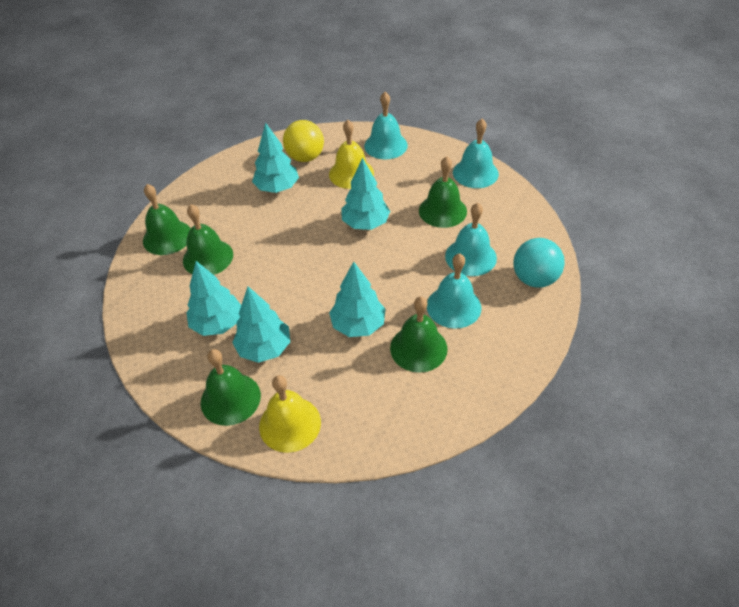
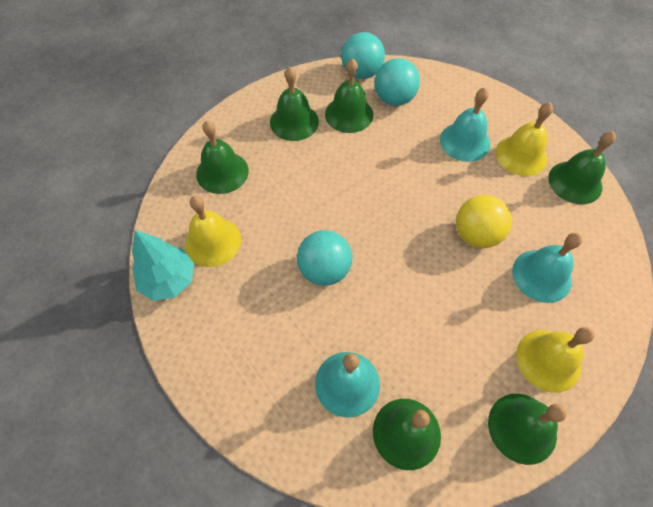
green bell: [143,184,191,255] [183,204,233,275] [201,349,261,426] [390,296,448,373] [419,156,467,228] = 5 -> [196,121,249,194] [270,67,319,141] [325,58,373,133] [373,399,441,470] [488,394,567,465] [548,131,616,204] = 6
turquoise ball: [513,238,565,287] = 1 -> [297,230,352,286] [341,32,385,79] [375,58,420,106] = 3
turquoise bell: [364,92,408,159] [427,253,482,329] [445,203,497,276] [453,119,499,188] = 4 -> [315,352,380,417] [440,88,490,162] [512,233,582,303] = 3
turquoise tree: [186,261,241,336] [232,286,290,363] [252,122,299,193] [329,261,386,337] [341,158,390,230] = 5 -> [132,230,194,301] = 1
yellow bell: [259,375,321,453] [329,120,374,189] = 2 -> [185,196,241,267] [496,102,553,176] [516,327,594,393] = 3

